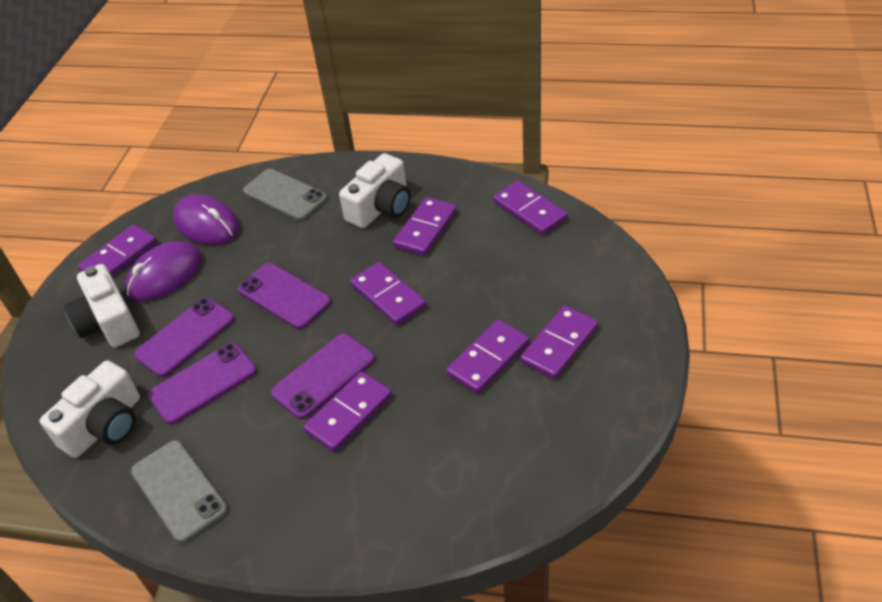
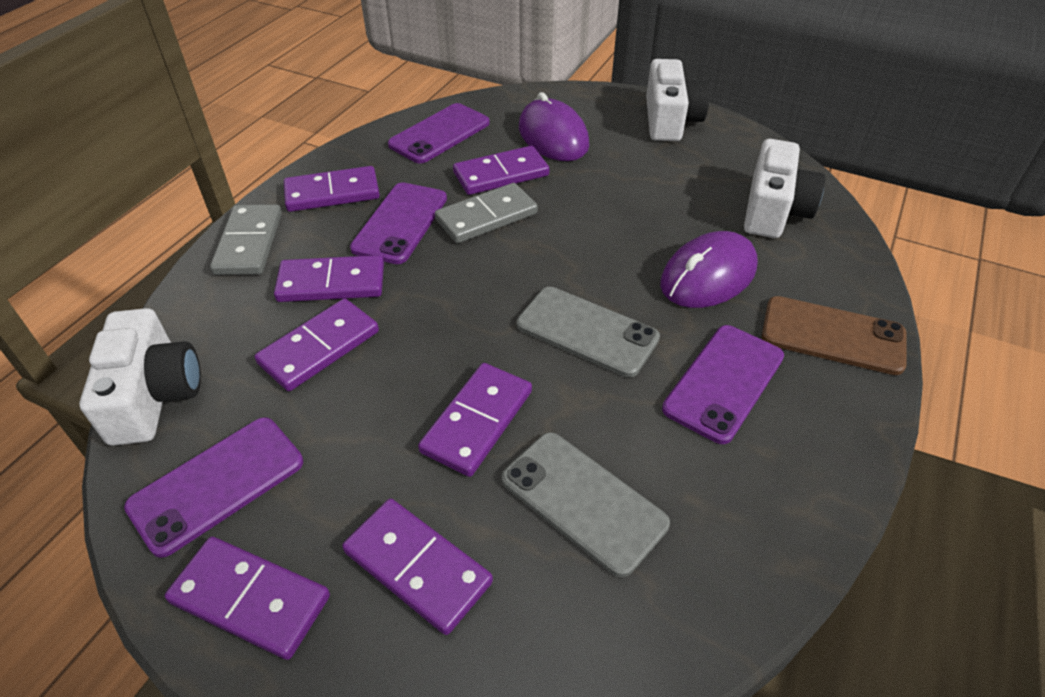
brown phone: none = 0 -> [762,296,907,375] = 1
grey domino: none = 0 -> [210,204,282,275] [435,183,538,243] = 2

